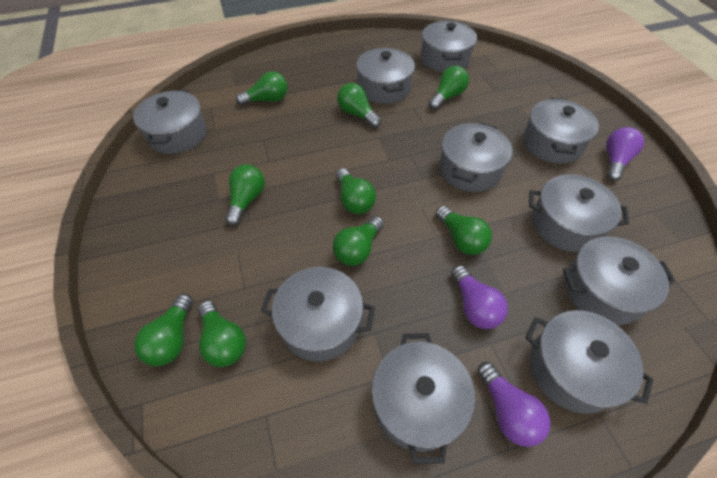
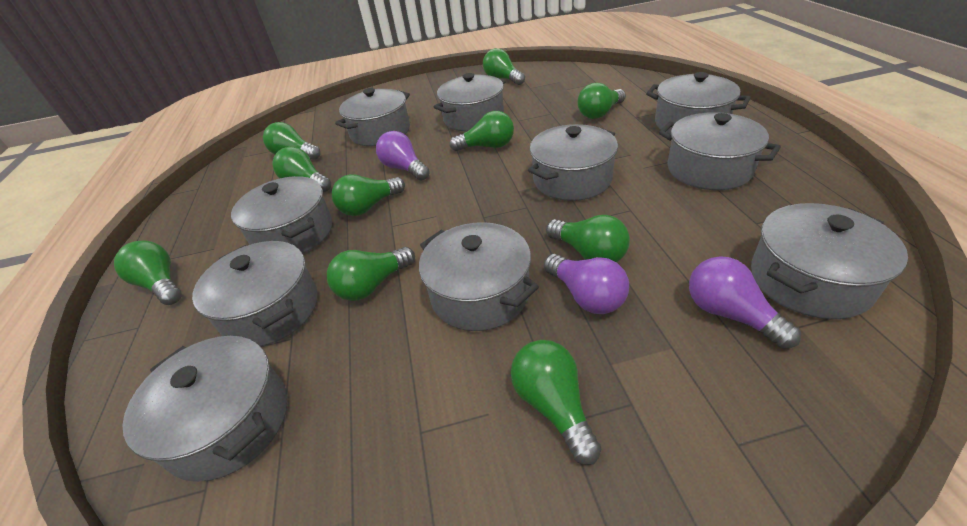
green light bulb: [134,294,193,366] [198,301,246,367] [225,164,265,226] [236,71,287,106] [333,216,384,266] [336,168,376,214] [337,83,381,128] [429,66,469,110] [435,206,492,255] = 9 -> [114,241,182,305] [263,122,321,160] [273,147,331,192] [327,247,415,301] [332,174,405,216] [450,111,514,151] [483,48,525,85] [511,340,601,465] [546,215,630,262] [578,83,626,119] = 10

